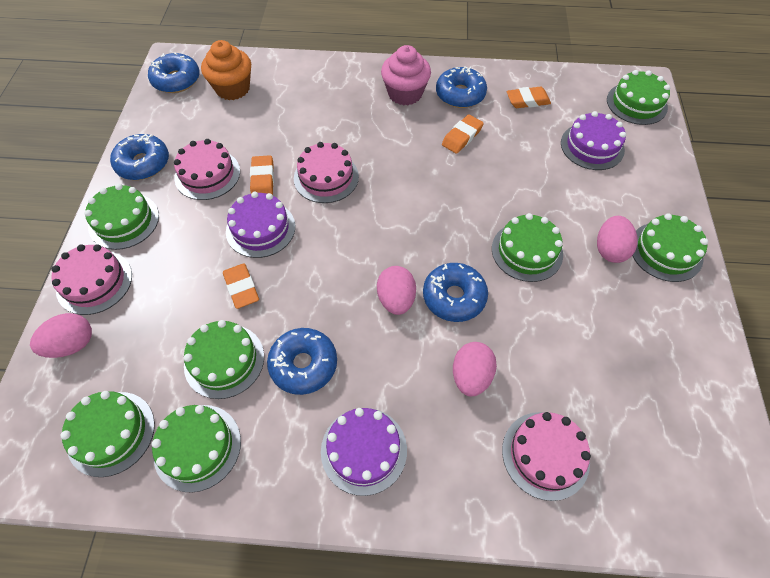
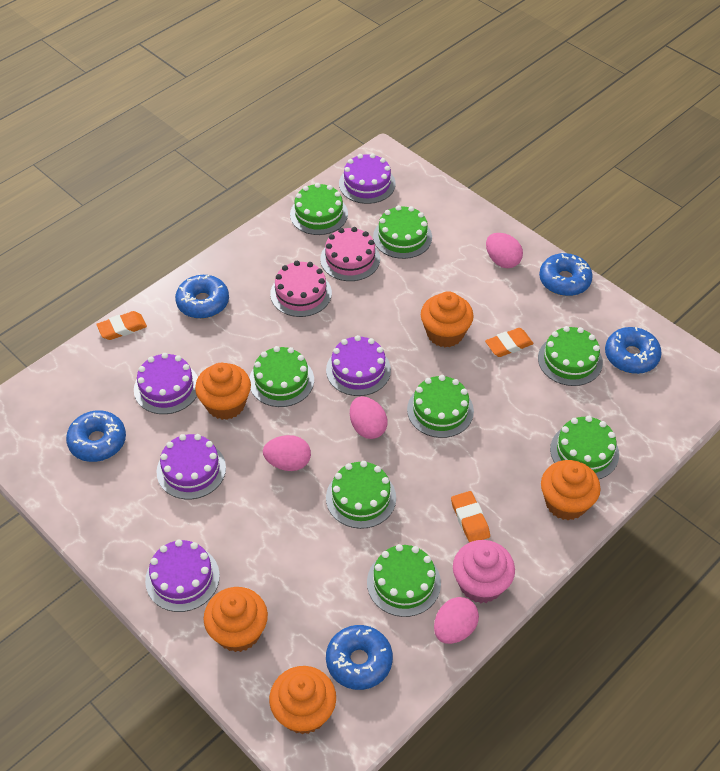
green cake: [61,391,155,477] [84,184,159,250] [151,405,241,493] [184,320,264,399] [492,213,563,282] [607,70,670,125] [632,213,708,282] = 7 -> [249,346,314,407] [290,183,348,235] [326,461,396,529] [367,544,441,617] [373,205,432,259] [407,375,474,438] [538,326,603,386] [550,416,619,479] = 8
orange cupcake: [201,40,251,100] = 1 -> [195,363,251,420] [203,587,268,652] [269,666,336,734] [421,291,474,348] [541,460,601,520] = 5
orange eraser: [223,263,259,309] [250,155,274,195] [442,114,484,154] [507,87,551,108] = 4 -> [96,311,147,340] [451,491,490,543] [485,328,534,357] = 3
pink cake: [51,244,132,315] [174,139,240,200] [294,142,359,203] [502,412,591,501] = 4 -> [270,261,332,317] [320,227,380,281] = 2
purple cake: [226,192,295,258] [321,408,407,496] [561,111,626,170] = 3 -> [134,353,198,414] [145,539,220,612] [156,434,226,499] [326,335,391,396] [339,153,395,204] = 5

